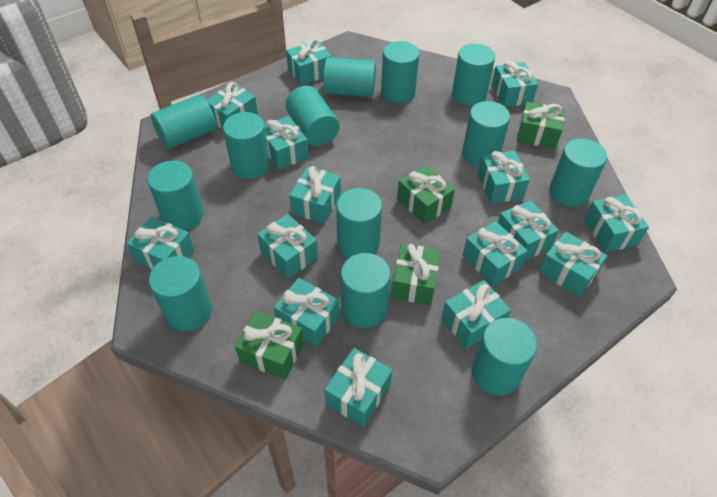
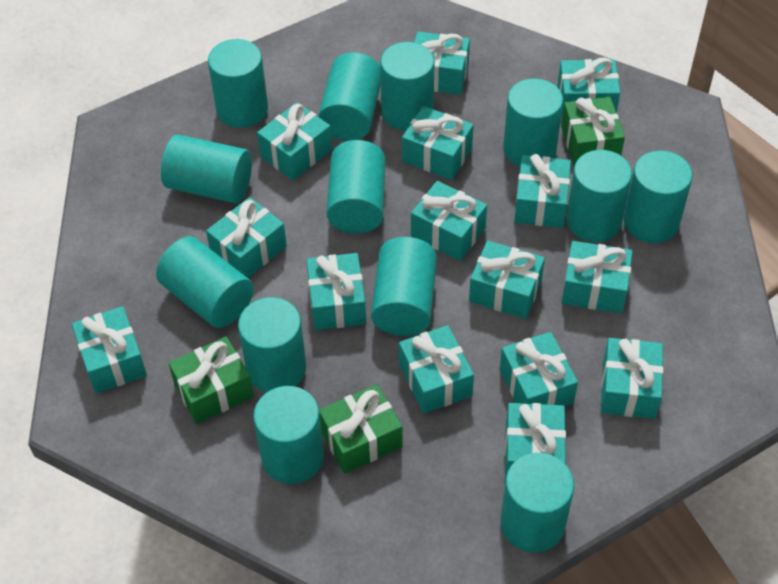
green gift: [235,311,304,379] [391,243,441,305] [397,165,455,224] [517,102,565,149] = 4 -> [169,336,254,424] [319,384,403,474] [561,96,625,166] = 3

